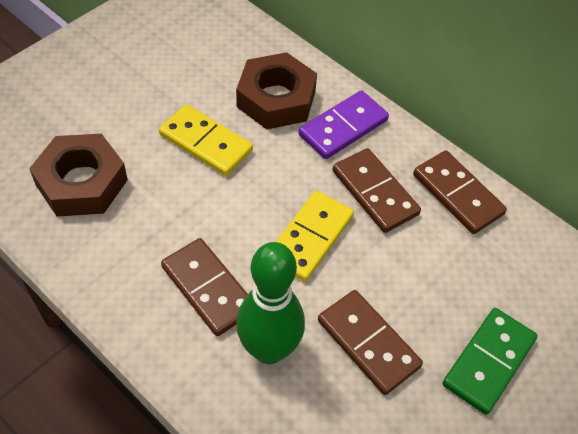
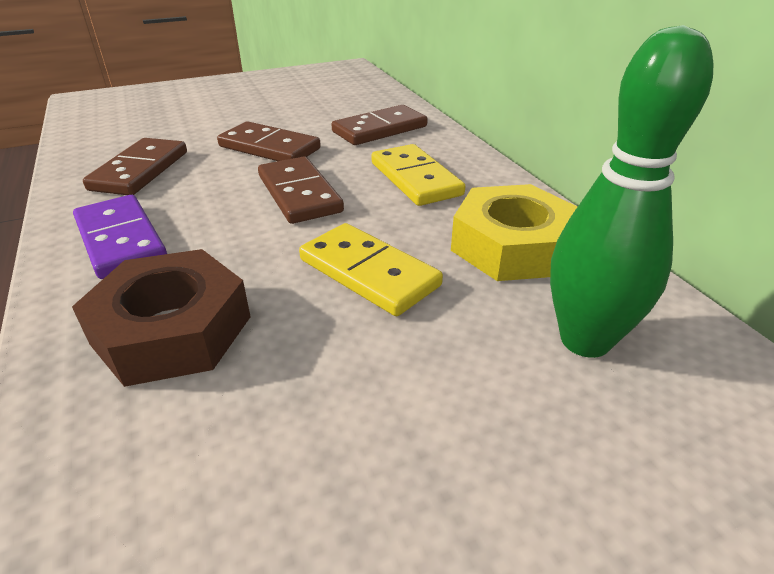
brown nut: [29,134,128,217] [236,52,317,130] = 2 -> [72,249,251,387] = 1
green domino: [442,308,538,415] = 1 -> none = 0
yellow nut: none = 0 -> [451,184,577,281] = 1

